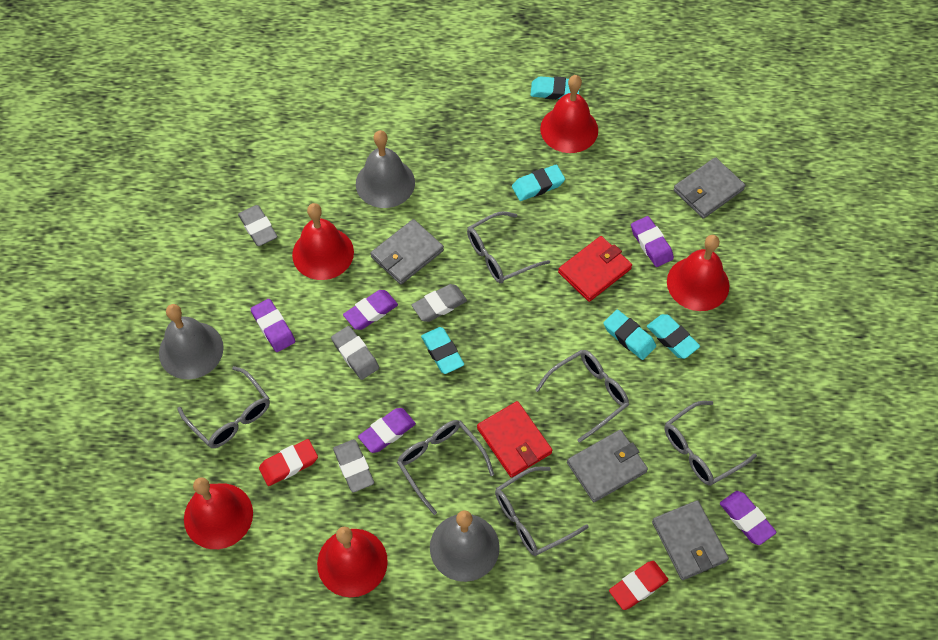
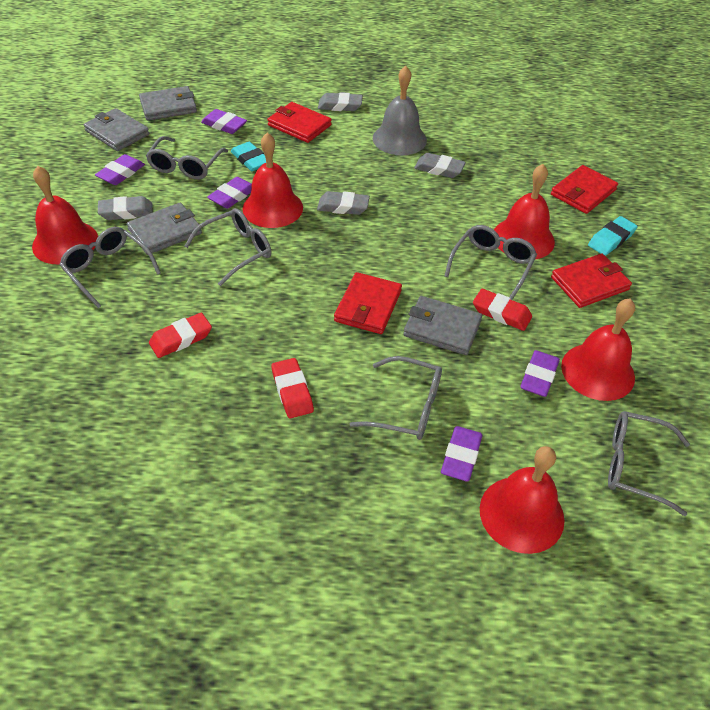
grey bell: [159,304,224,379] [356,130,415,208] [430,510,500,582] = 3 -> [373,66,427,155] = 1
red eraser: [259,439,318,486] [609,561,668,610] = 2 -> [149,313,212,358] [271,358,314,418] [473,289,532,331] = 3
red wallet: [477,401,552,478] [558,236,632,302] = 2 -> [267,102,332,143] [334,272,402,334] [551,165,618,214] [551,253,632,308] = 4
turquoise eraser: [421,327,464,374] [512,165,565,201] [530,76,579,100] [603,310,656,360] [647,314,700,359] = 5 -> [231,142,266,171] [588,216,638,256] = 2

